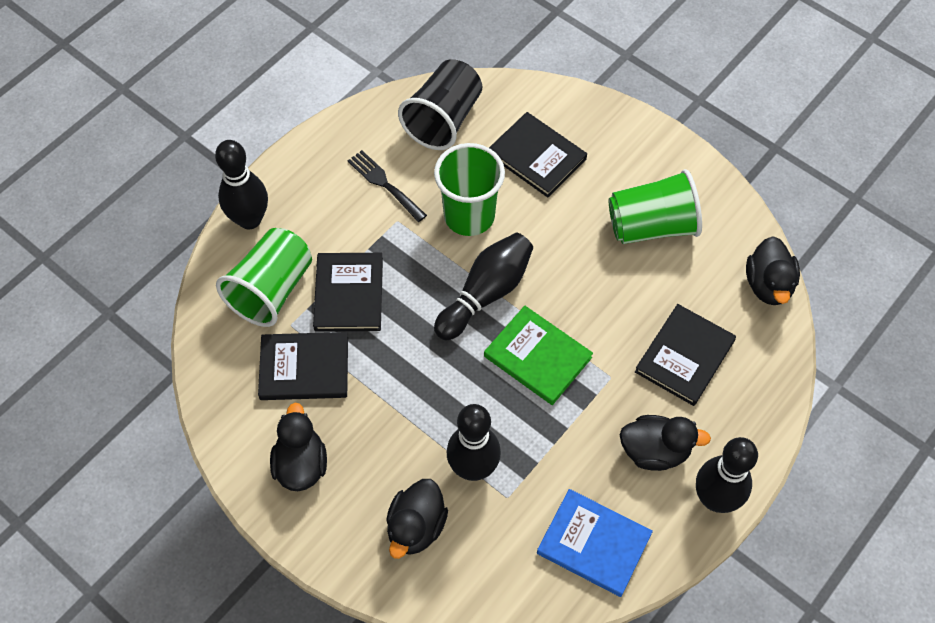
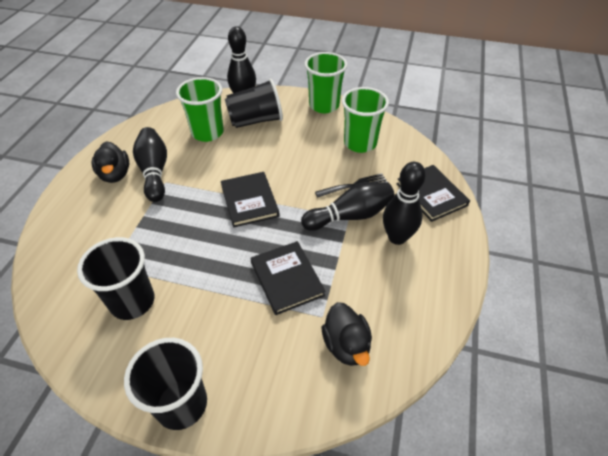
black book: [258,332,348,400] [313,253,383,332] [489,112,587,198] [635,304,736,406] = 4 -> [221,172,280,228] [251,241,326,315] [397,165,470,222] = 3
black cup: [398,59,482,150] = 1 -> [77,237,154,320] [124,338,207,430] [225,78,283,128] = 3
black duck: [270,402,327,491] [386,479,448,559] [620,415,711,471] [746,236,800,305] = 4 -> [92,141,129,183] [322,302,372,366] = 2
blue book: [537,489,653,597] = 1 -> none = 0
green book: [484,306,593,405] = 1 -> none = 0

